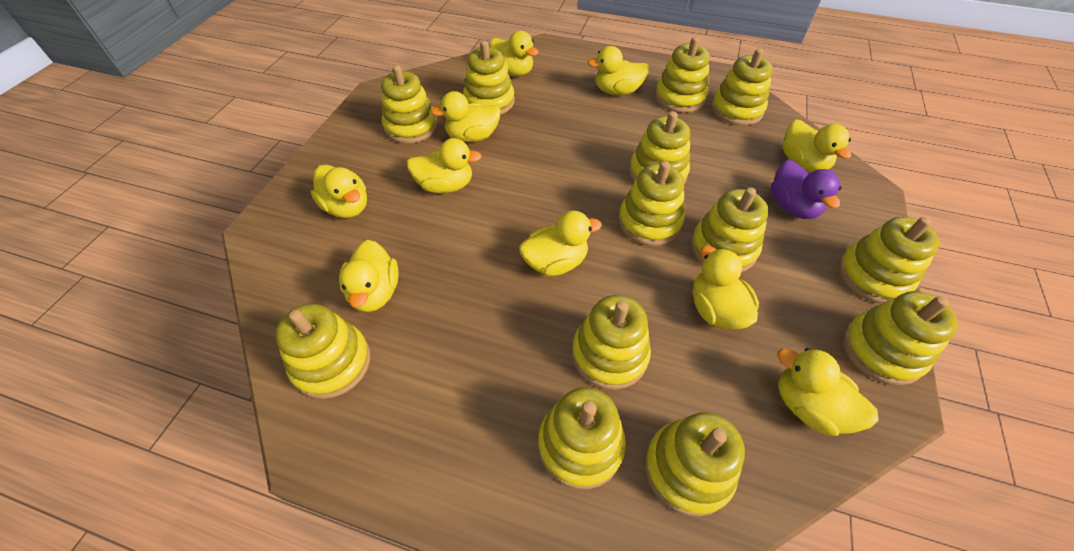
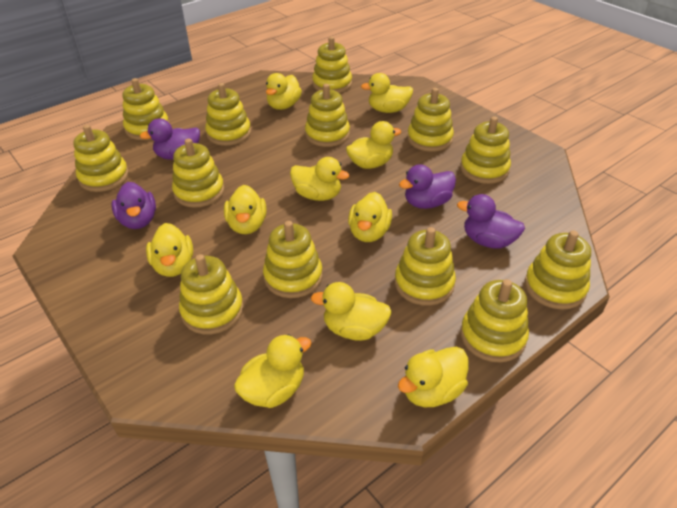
purple duck: [771,160,842,219] = 1 -> [112,182,156,229] [140,118,200,160] [399,164,456,209] [457,194,525,249] = 4

